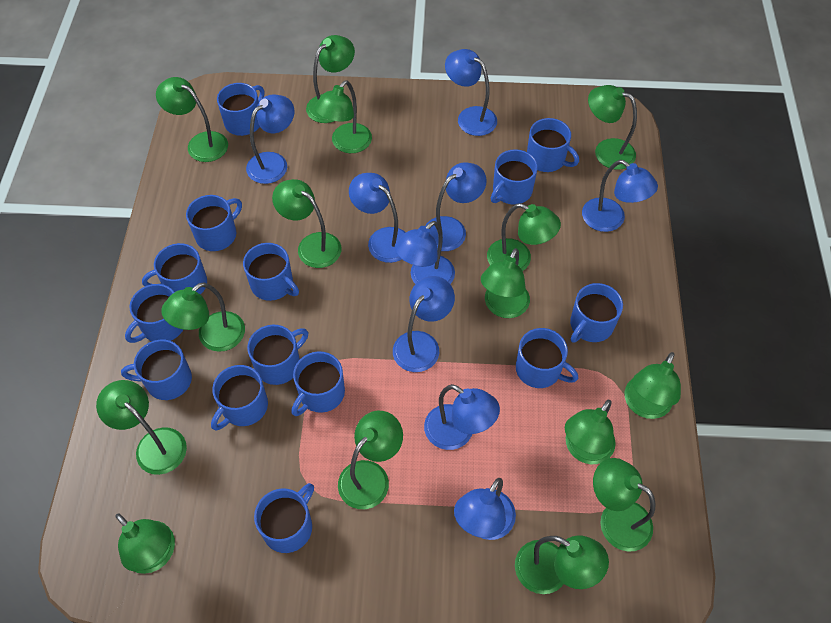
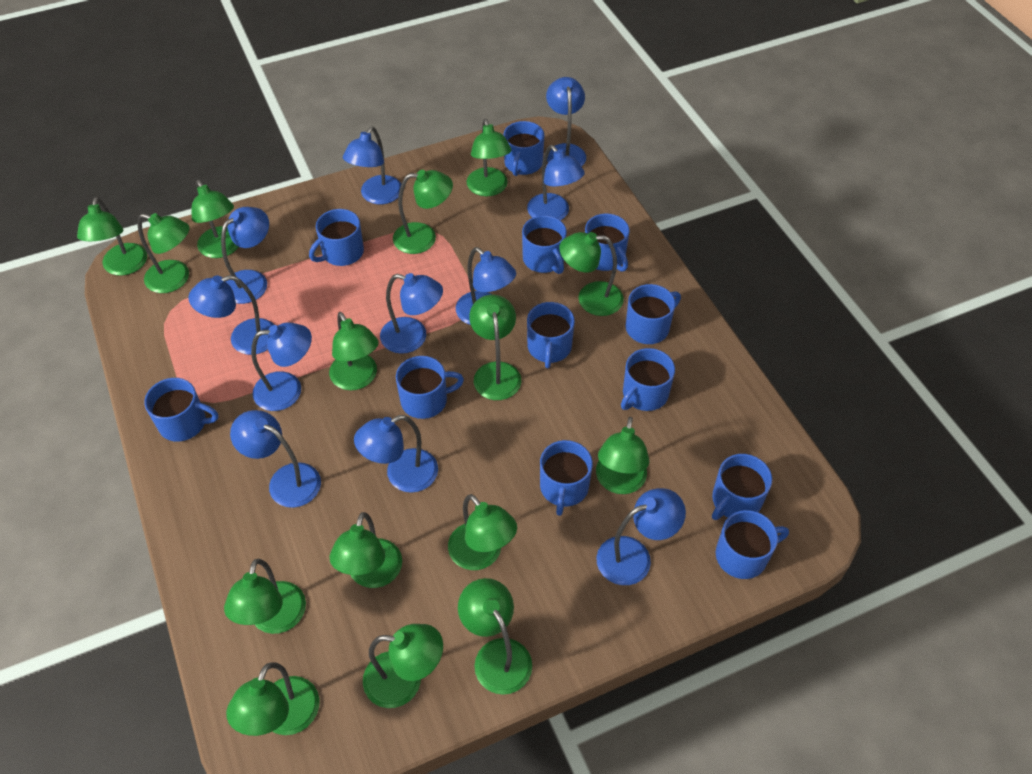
blue lamp: [246,95,294,184] [349,173,406,263] [393,276,455,372] [395,221,455,284] [424,384,500,450] [425,162,487,251] [445,49,497,136] [454,478,516,540] [582,160,658,232] = 9 -> [188,275,274,355] [221,207,269,304] [230,410,321,508] [251,322,312,411] [343,126,401,204] [354,415,438,493] [380,273,443,354] [456,247,516,325] [527,145,585,221] [546,77,586,167] [596,488,686,585] = 11
blue mug: [121,340,192,400] [125,284,183,343] [142,243,207,295] [186,195,242,251] [211,365,268,431] [217,83,264,136] [243,243,299,301] [247,325,308,385] [254,483,314,553] [291,351,345,416] [491,149,538,205] [516,328,578,388] [527,118,579,172] [570,283,623,343] = 14 -> [144,378,218,442] [309,209,364,266] [396,356,464,419] [503,121,544,176] [522,215,567,274] [527,302,575,368] [540,440,593,516] [585,214,629,272] [621,348,675,411] [626,284,681,344] [712,454,772,520] [716,510,789,579] = 12

